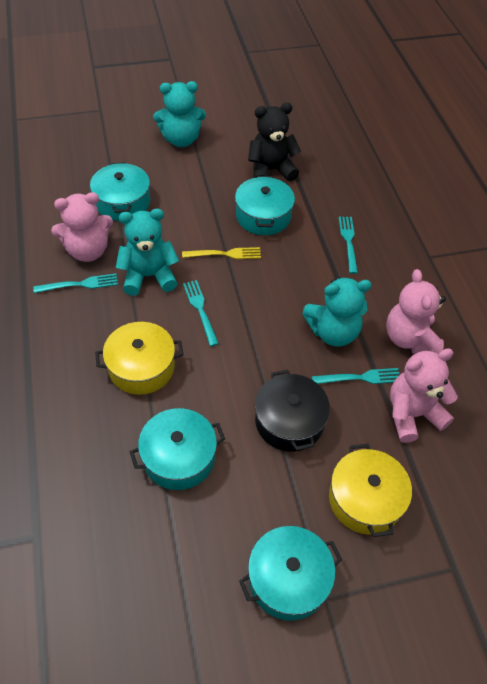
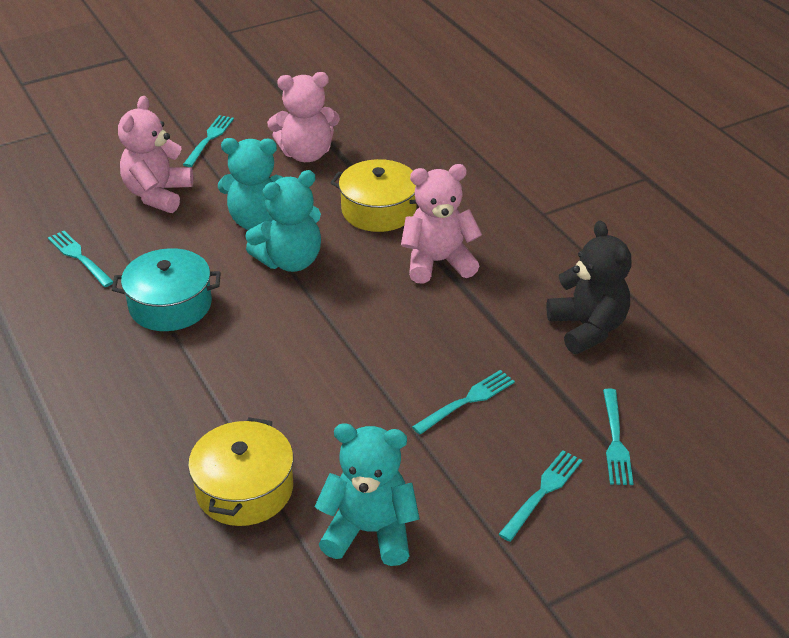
black pot: [255,370,330,452] = 1 -> none = 0
turquoise fork: [33,274,118,293] [183,280,219,346] [312,368,399,384] [339,217,358,274] = 4 -> [48,231,113,287] [183,115,234,167] [412,370,515,435] [498,450,582,542] [603,389,633,485] = 5
turquoise pot: [90,162,150,221] [130,408,225,490] [235,176,295,235] [239,526,342,621] = 4 -> [112,248,221,331] = 1
yellow fork: [182,247,261,259] = 1 -> none = 0

